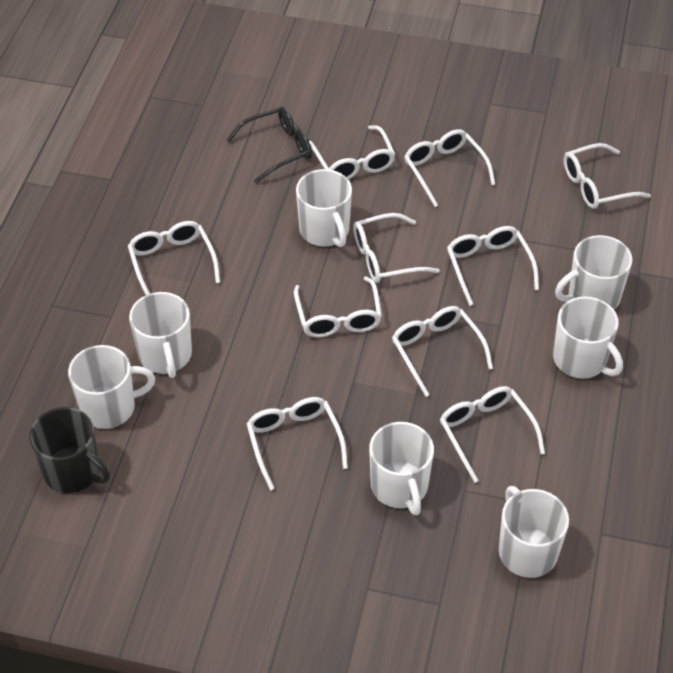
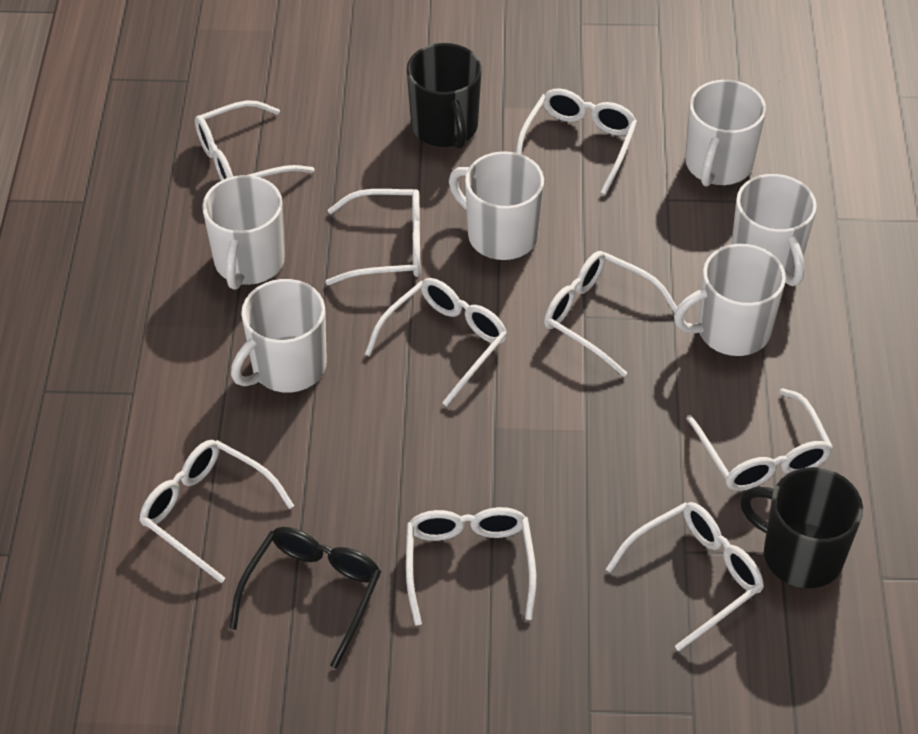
black mug: [29,407,110,493] = 1 -> [407,43,482,149] [740,467,863,588] = 2
white glasses: [128,221,220,295] [247,397,348,491] [294,276,382,337] [309,125,395,180] [353,213,440,283] [392,306,493,397] [404,129,495,207] [440,386,545,483] [447,226,539,306] [564,143,651,209] = 10 -> [139,440,294,583] [195,100,315,181] [326,189,421,285] [365,278,507,406] [406,507,536,626] [516,88,637,195] [544,251,677,377] [606,502,764,651] [686,388,833,491] = 9
white mug: [68,345,155,429] [129,292,192,378] [296,169,352,247] [369,422,434,515] [499,486,569,578] [553,296,623,379] [555,235,632,310] = 7 -> [202,175,285,290] [231,279,327,393] [449,151,544,260] [674,244,786,356] [685,80,766,187] [731,174,817,286] = 6

